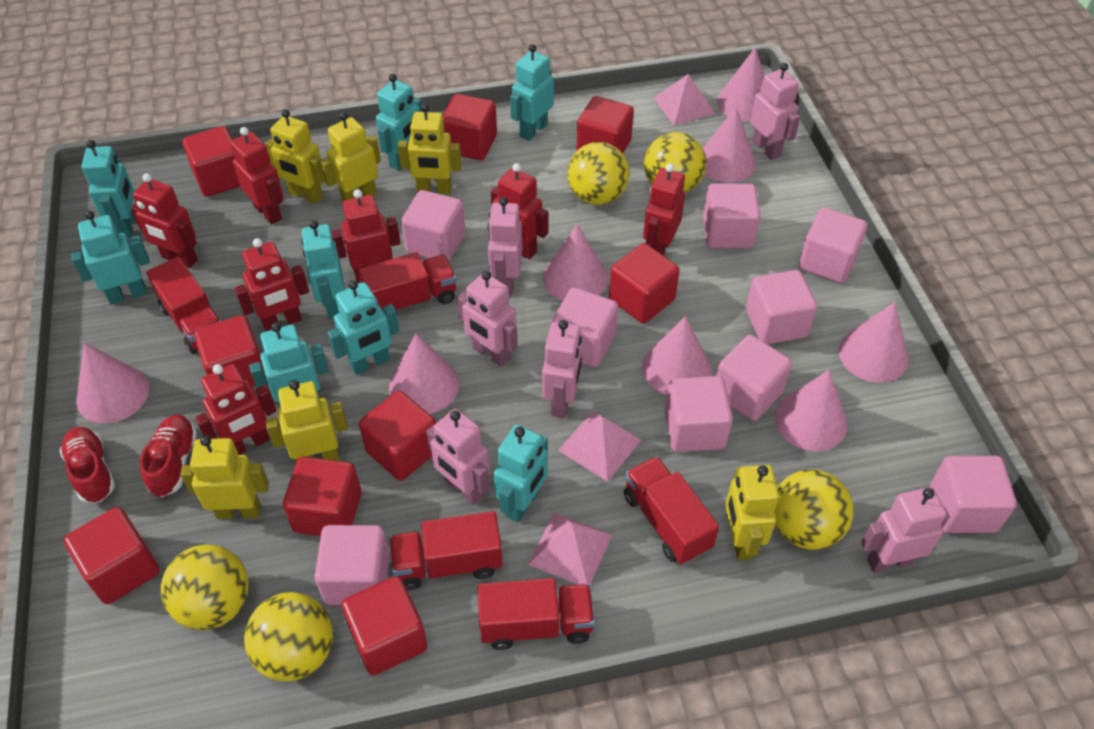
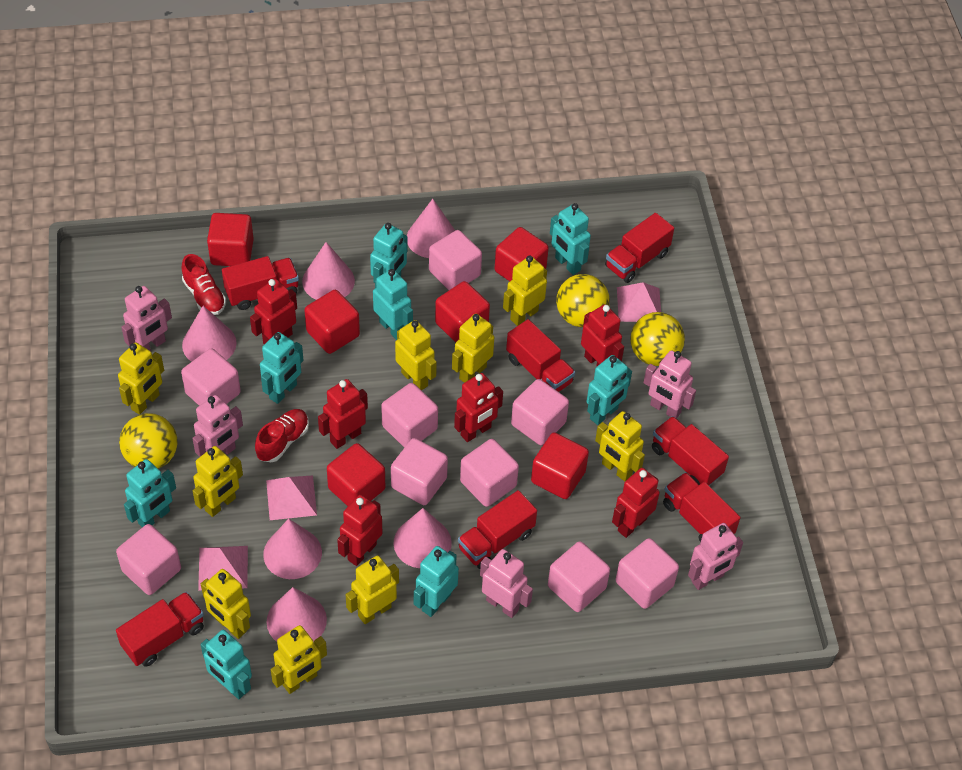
pink cone: [76,342,149,424] [389,334,459,414] [543,224,608,301] [642,316,712,395] [703,107,756,182] [717,47,764,122] [775,370,848,451] [839,302,909,383] = 8 -> [182,306,237,362] [263,519,322,579] [267,587,327,642] [302,242,355,300] [393,508,452,568] [407,199,455,258] = 6
pink robot: [426,409,490,505] [457,271,518,367] [488,197,522,295] [542,320,583,418] [750,63,800,160] [861,487,950,573] = 6 -> [121,286,172,351] [192,395,243,457] [480,549,533,618] [643,350,696,419] [688,523,743,590] = 5
red cube: [64,507,160,604] [182,126,240,197] [194,315,267,386] [283,456,362,536] [341,576,428,675] [359,391,436,481] [443,94,497,160] [577,96,634,154] [609,243,680,323] = 9 -> [207,213,254,266] [304,290,360,354] [327,443,385,506] [435,281,490,342] [495,227,549,281] [531,432,589,499] = 6
red robot: [131,173,198,268] [195,364,277,455] [230,127,283,225] [235,238,309,331] [331,189,401,283] [491,163,548,259] [643,163,685,256] = 7 -> [250,279,297,345] [318,379,368,449] [337,495,382,566] [454,373,503,442] [581,304,624,367] [612,468,660,538] = 6
red truck: [146,257,221,354] [358,252,457,313] [389,511,503,590] [477,578,595,650] [624,456,719,564] = 5 -> [116,592,204,667] [222,256,299,310] [458,490,537,569] [506,319,575,392] [605,213,674,283] [652,416,729,486] [663,472,740,542] = 7
yellow ball: [161,544,249,630] [244,592,333,682] [567,142,630,205] [644,132,706,193] [774,469,854,550] = 5 -> [119,413,177,469] [556,274,610,327] [630,312,685,366] = 3
yellow robot: [180,435,269,519] [265,109,324,204] [266,380,348,462] [320,112,381,202] [398,103,462,194] [725,465,779,560] = 6 -> [118,343,164,415] [193,446,243,517] [201,569,251,639] [271,625,327,694] [346,555,399,624] [395,320,437,390] [452,314,494,383] [503,256,547,326] [595,411,645,481] = 9

